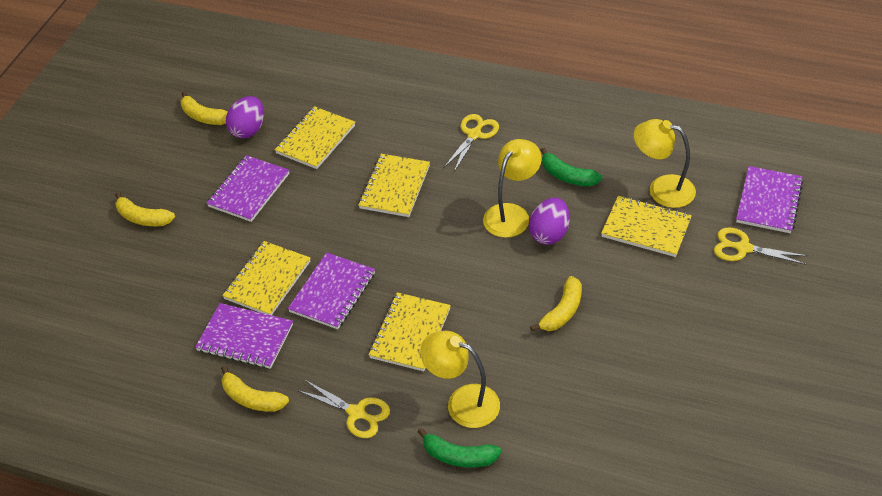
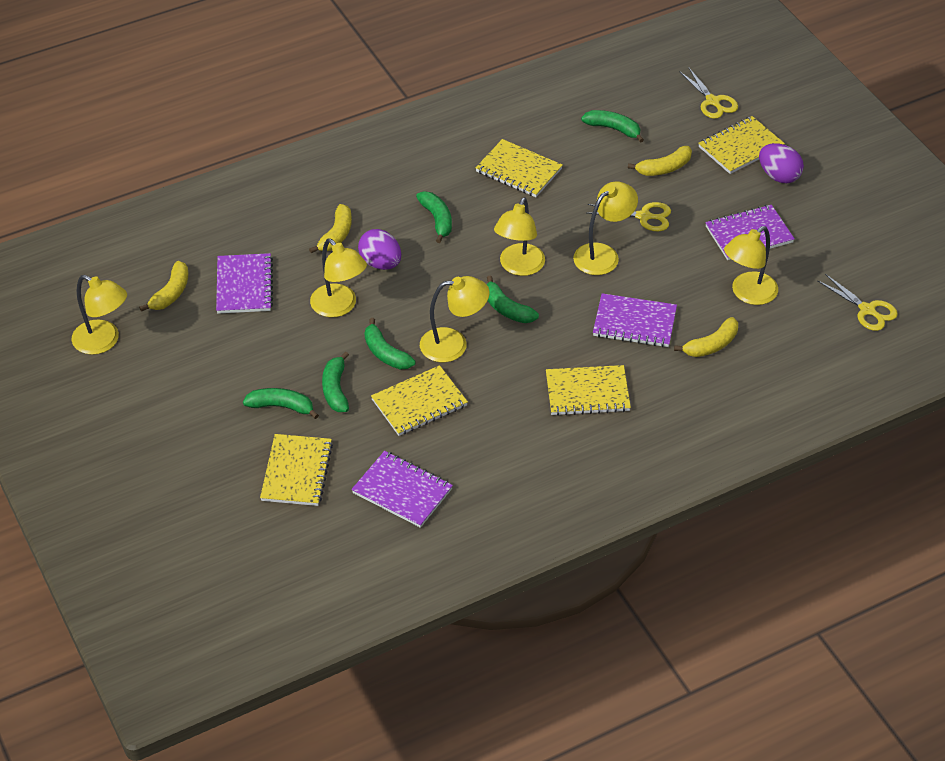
green banana: [417,428,501,467] [540,148,602,186] = 2 -> [243,388,319,419] [322,351,349,412] [365,318,416,370] [416,191,452,243] [487,276,539,323] [581,110,644,143] = 6
yellow lamp: [420,331,500,428] [483,139,542,238] [634,119,696,208] = 3 -> [72,275,127,355] [310,238,367,317] [420,276,489,362] [494,197,545,276] [573,181,638,275] [724,226,778,305] = 6

